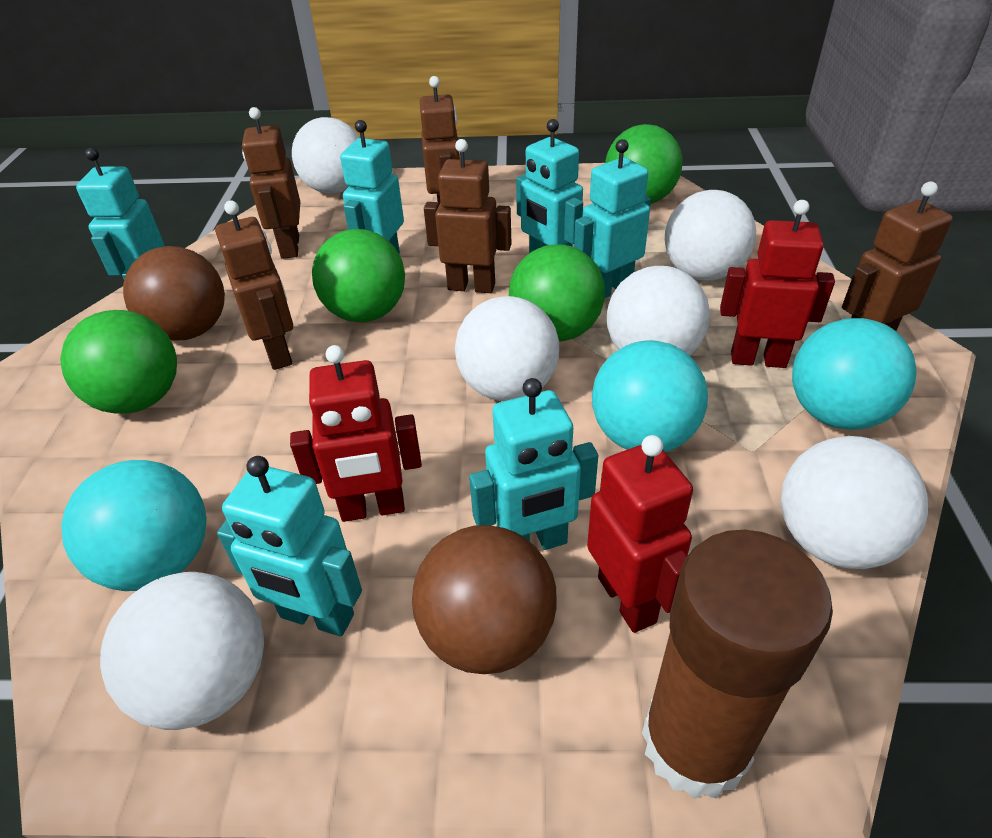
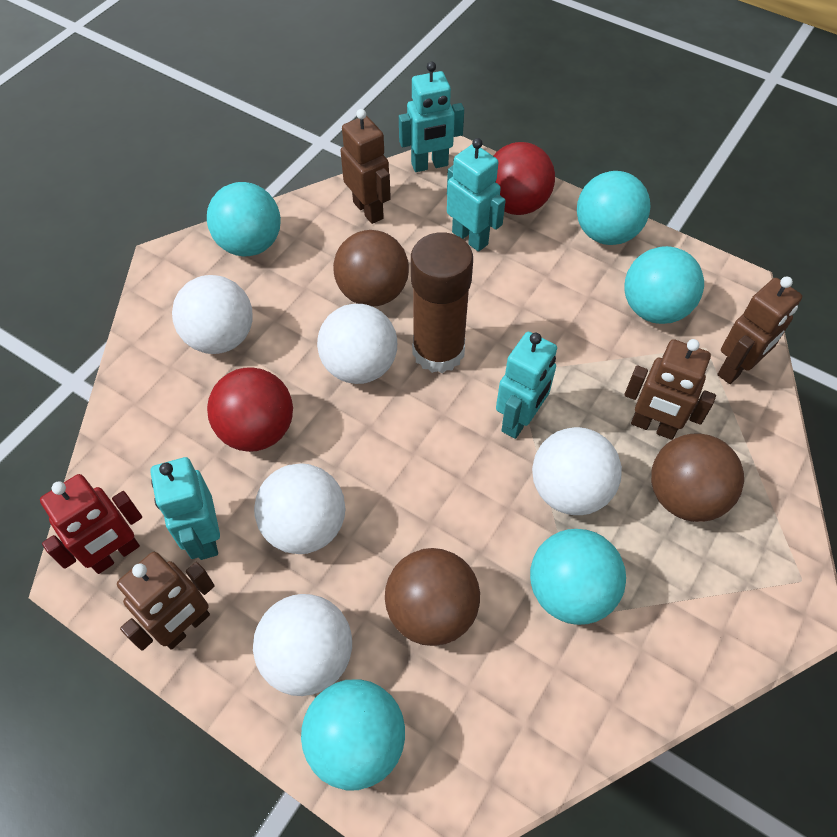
brown ball: [123,246,225,341] [412,525,557,674] = 2 -> [333,230,409,306] [385,548,480,646] [651,434,744,522] = 3
brown robot: [215,200,293,370] [242,107,300,259] [420,76,460,204] [424,139,511,293] [842,182,953,331] = 5 -> [117,552,215,651] [340,109,391,224] [624,339,716,440] [717,276,802,384] = 4
green ball: [60,310,177,414] [312,229,405,322] [509,244,605,342] [605,124,682,204] = 4 -> none = 0
red ball: none = 0 -> [207,368,293,452] [494,142,555,215] = 2
red robot: [290,345,422,522] [587,435,693,633] [720,200,835,368] = 3 -> [40,474,142,574] = 1
turquoise ball: [61,460,207,591] [592,340,708,452] [792,318,917,430] = 3 -> [207,182,281,256] [301,679,405,790] [530,529,626,625] [577,171,651,245] [624,246,704,324] = 5
turquoise robot: [76,148,165,280] [217,456,362,637] [340,120,404,254] [469,378,598,550] [516,119,583,253] [574,139,651,298] = 6 -> [150,457,220,560] [399,62,464,172] [447,138,506,252] [496,332,557,439] = 4
white ball: [100,572,264,730] [292,117,360,194] [455,296,559,401] [607,266,710,356] [665,190,756,281] [781,436,928,569] = 6 -> [172,275,252,354] [253,594,352,696] [254,463,345,554] [317,304,397,384] [532,427,622,515] = 5

